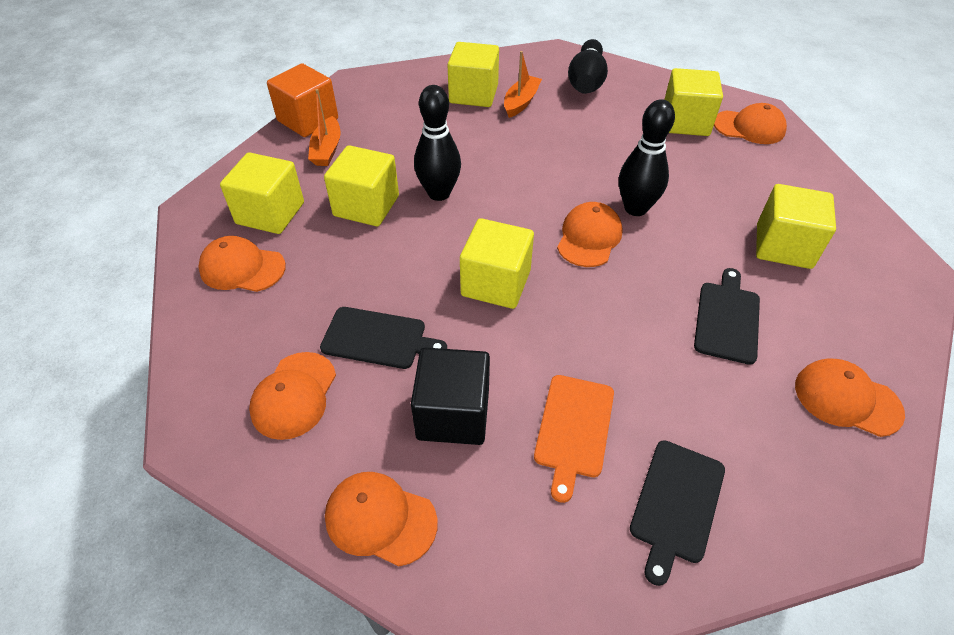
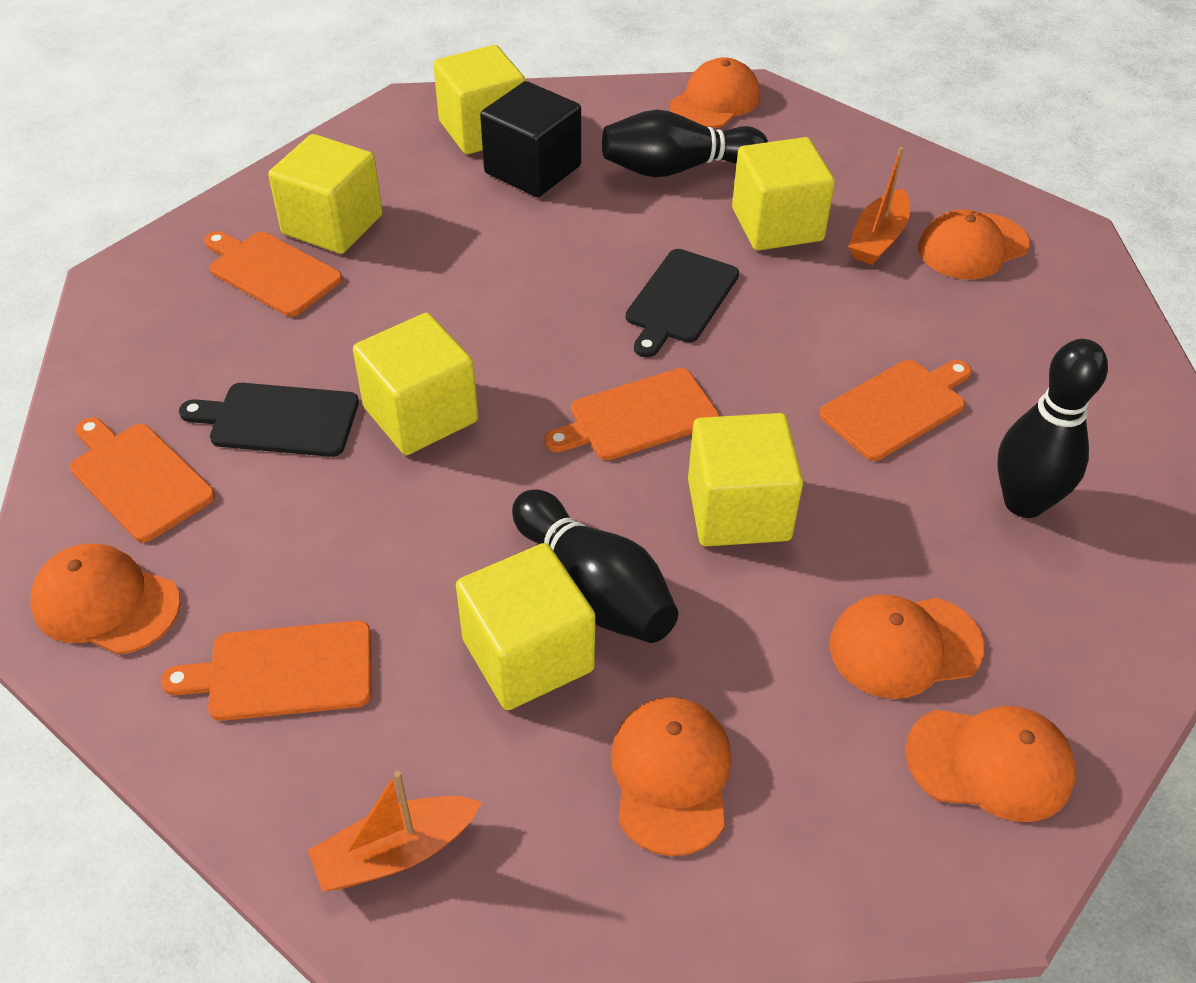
black cutting board: [320,307,447,369] [630,440,725,586] [694,268,760,365] = 3 -> [179,383,359,457] [626,249,739,358] = 2
orange cube: [267,64,338,137] = 1 -> none = 0
orange cutting board: [534,375,614,503] = 1 -> [70,417,215,543] [161,621,371,721] [204,231,342,317] [545,368,720,460] [819,360,972,461] = 5

